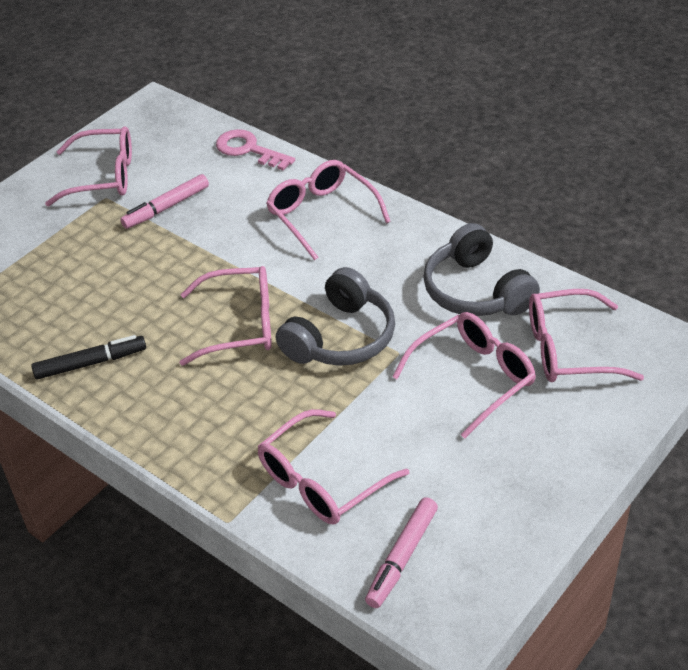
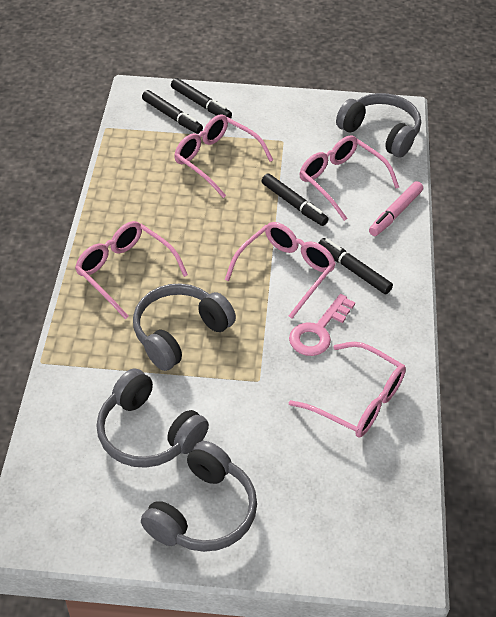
black marker: [31,335,146,380] = 1 -> [142,90,203,134] [171,78,232,119] [262,173,329,226] [318,238,393,294] = 4
grey headphones: [276,267,395,366] [423,223,540,316] = 2 -> [97,368,209,468] [133,283,236,371] [141,441,257,552] [336,93,421,158] = 4
pink glasses: [45,126,132,206] [180,266,272,366] [257,409,409,525] [266,160,391,261] [392,312,536,439] [529,289,644,382] = 6 -> [75,221,188,319] [174,114,273,198] [225,222,336,319] [289,342,406,438] [300,135,399,221] = 5
pink marker: [120,174,209,229] [365,497,438,608] = 2 -> [369,181,423,236] = 1

